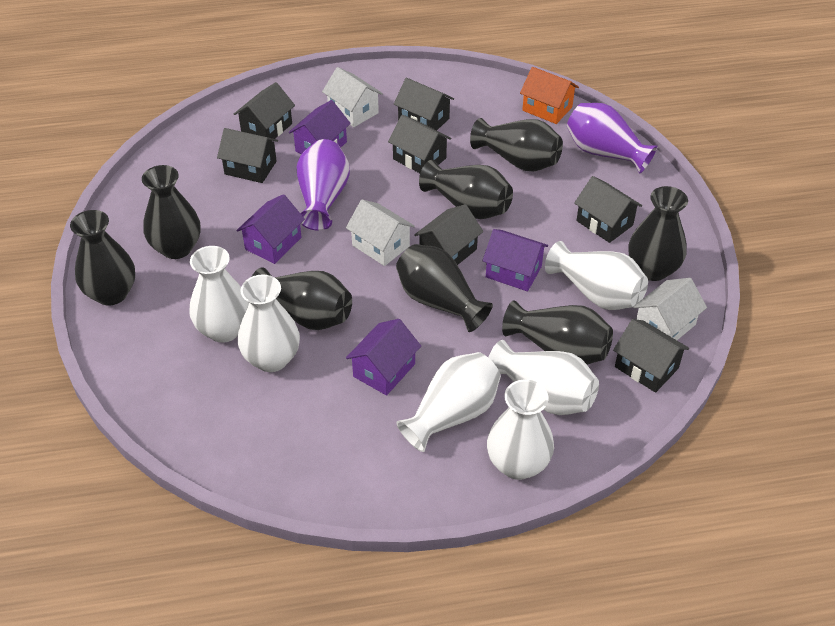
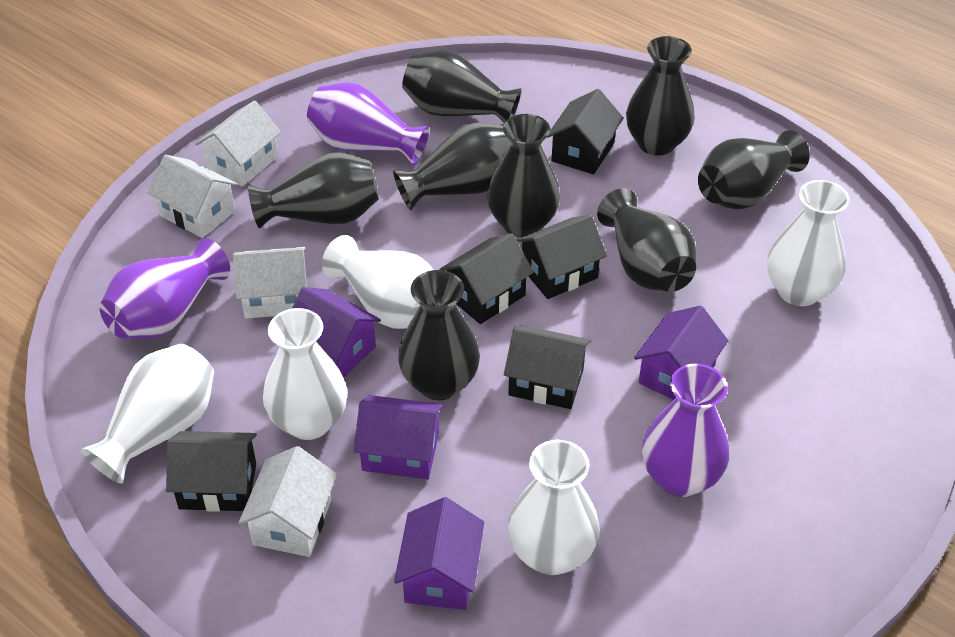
black house: [217,128,278,183] [234,82,295,141] [388,115,451,173] [394,78,454,130] [414,204,483,265] [574,176,642,243] [613,319,689,393] = 7 -> [166,431,257,512] [439,233,534,324] [504,325,591,409] [517,215,607,299] [547,89,624,175] = 5
orange house: [520,67,579,124] = 1 -> none = 0
purple vase: [297,139,350,231] [567,103,658,174] = 2 -> [99,238,230,339] [307,82,429,166] [642,363,729,497] = 3
white house: [322,67,383,127] [346,199,415,266] [633,278,707,340] = 3 -> [147,155,237,238] [196,101,281,187] [233,247,307,319] [238,446,337,557] = 4
white vase: [189,246,249,343] [238,275,300,372] [396,352,501,452] [487,380,554,480] [488,340,599,415] [545,241,648,310] = 6 -> [81,344,214,484] [263,308,347,440] [322,235,433,329] [508,440,599,575] [767,180,850,306] = 5

